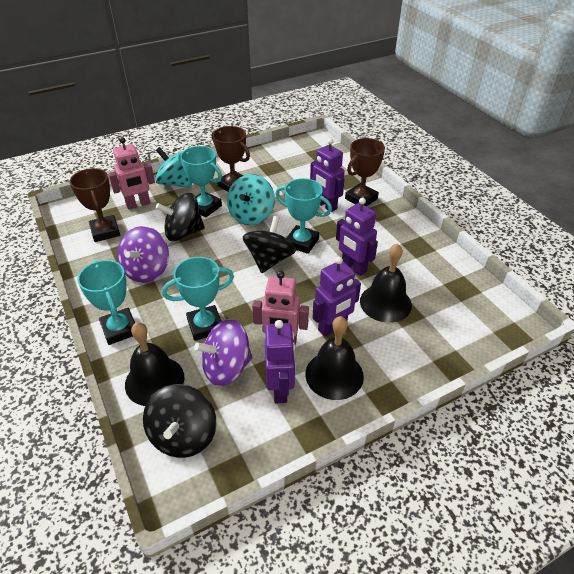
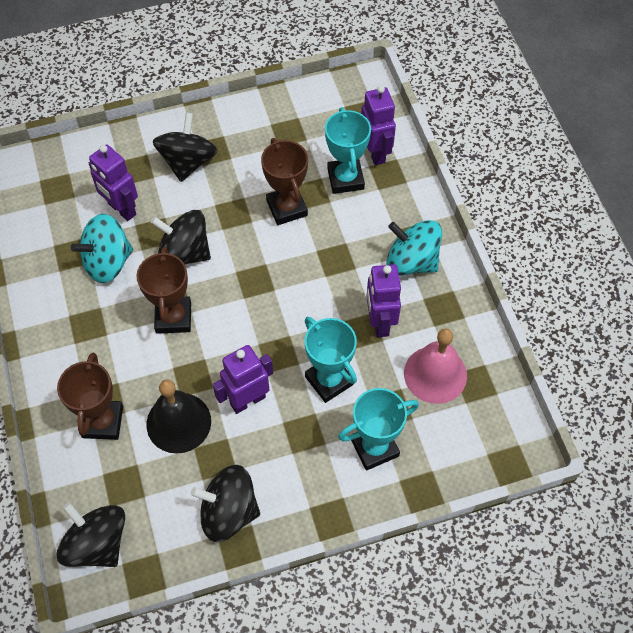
black bell: [125,322,184,406] [305,316,364,400] [360,243,412,323] = 3 -> [146,380,211,454] = 1
black spinning top: [143,384,217,458] [156,193,205,241] [243,216,296,273] = 3 -> [56,502,125,567] [151,210,211,264] [153,112,218,182] [191,465,260,542] = 4
pink bell: none = 0 -> [404,328,467,404] = 1
pink robot: [108,137,155,210] [252,271,309,346] = 2 -> none = 0
purple spinning top: [117,226,169,283] [194,319,253,386] = 2 -> none = 0
turquoise trophy: [77,260,135,345] [162,257,234,341] [178,146,222,217] [275,178,332,254] = 4 -> [305,317,357,403] [325,107,371,194] [338,388,419,471] = 3

